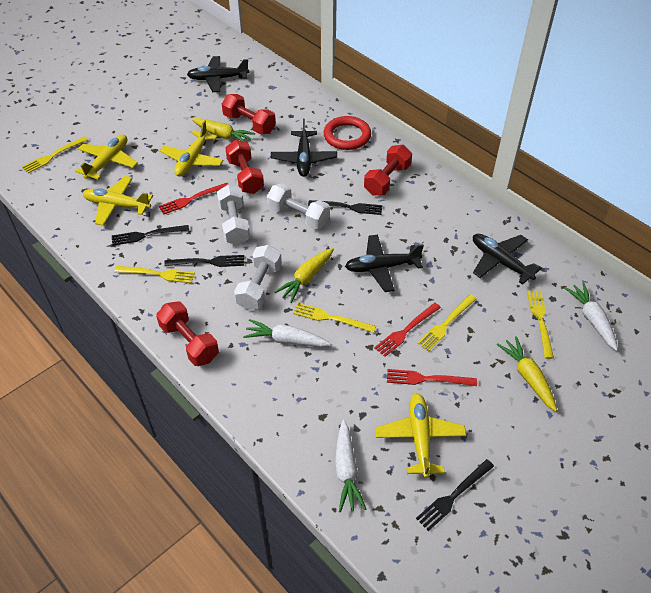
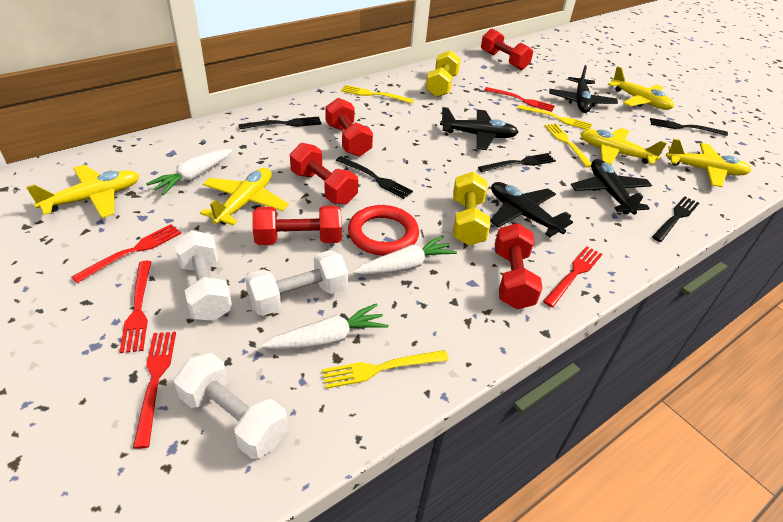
black fork: [112,225,189,246] [164,255,244,267] [308,200,383,215] [416,459,494,531] = 4 -> [238,117,322,129] [336,156,413,199] [478,153,556,172] [650,118,728,136] [652,197,699,242] = 5
red dumbbell: [156,302,219,366] [222,94,276,134] [225,139,264,194] [364,145,412,196] = 4 -> [253,206,342,245] [290,143,358,204] [325,98,373,157] [481,29,533,70] [495,223,543,309] = 5
red fork: [159,183,229,215] [374,303,441,357] [387,369,477,386] = 3 -> [71,224,182,283] [119,261,151,353] [133,332,176,449] [484,87,555,112] [543,246,602,307] = 5
yellow carrot: [192,118,255,141] [274,248,334,303] [497,336,557,412] = 3 -> none = 0
yellow dumbbell: none = 0 -> [426,50,461,97] [453,172,490,246] = 2
yellow fork: [22,137,88,173] [114,266,195,283] [293,303,376,333] [417,295,476,352] [527,291,554,359] = 5 -> [322,350,449,389] [341,85,414,104] [517,105,592,130] [545,124,591,168] = 4
yellow plane: [75,135,138,180] [82,176,153,226] [159,120,224,177] [375,393,467,478] = 4 -> [26,165,139,218] [200,168,289,226] [580,128,667,165] [608,66,674,110] [666,139,751,187] = 5

